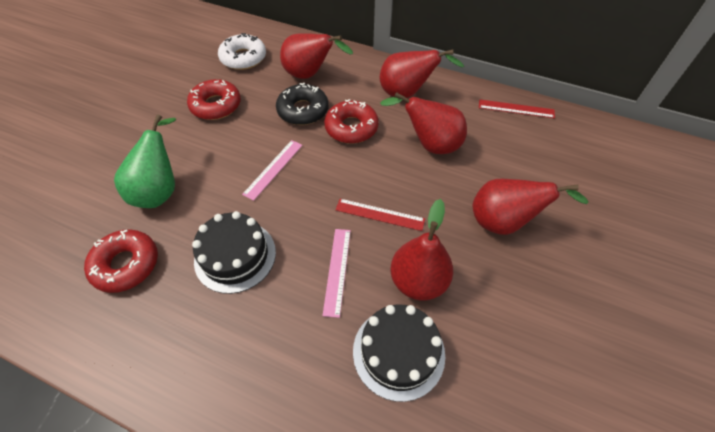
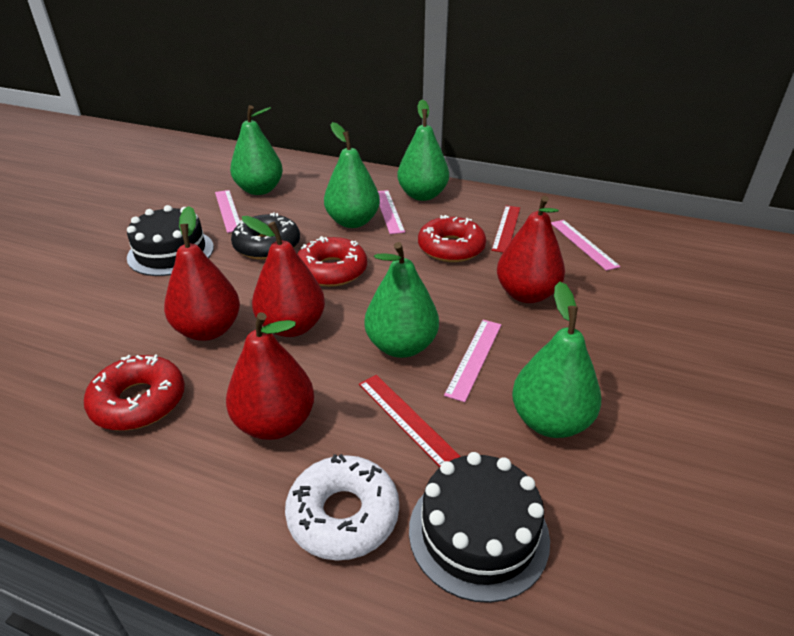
green pear: [114,114,176,208] = 1 -> [230,105,283,195] [324,122,380,228] [365,242,439,358] [397,99,449,201] [512,282,601,438] = 5
pink ruler: [242,140,303,201] [322,229,351,318] = 2 -> [215,190,240,233] [378,190,405,234] [444,320,501,402] [551,220,621,271] = 4
red pear: [280,34,353,79] [380,50,464,98] [380,92,467,154] [390,199,453,300] [473,179,588,235] = 5 -> [164,206,240,341] [226,312,314,440] [242,216,325,337] [497,196,565,303] = 4

